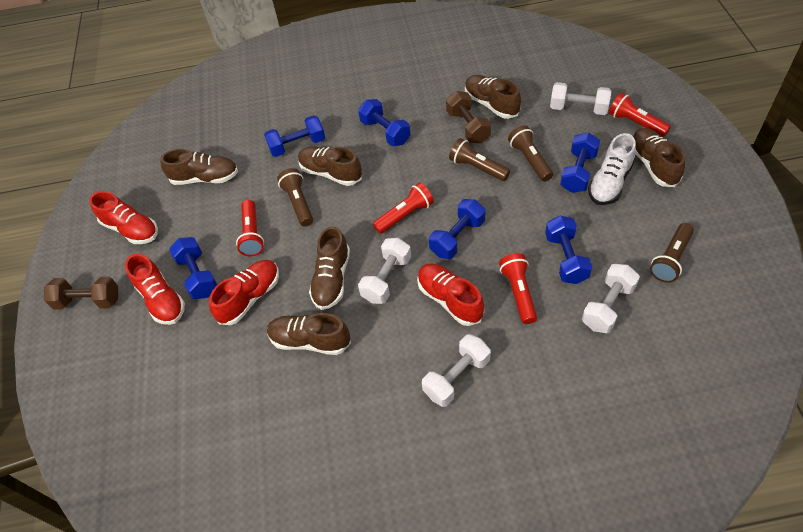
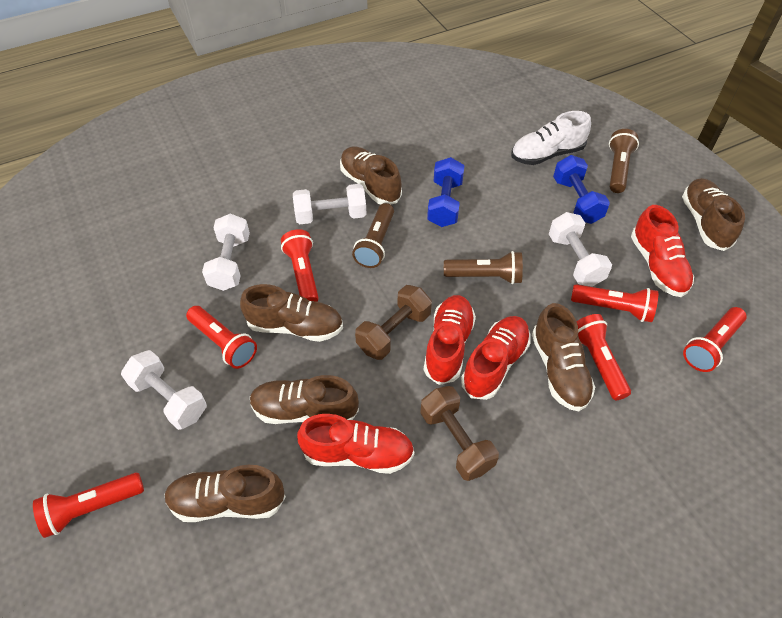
blue dumbbell: [169,237,217,299] [264,115,325,157] [358,99,411,146] [429,199,485,259] [545,216,592,284] [560,132,600,193] = 6 -> [427,157,465,227] [553,155,610,224] = 2
brown flashlight: [277,168,313,227] [449,138,510,181] [508,125,553,182] [650,223,694,283] = 4 -> [352,203,394,268] [444,251,523,284] [609,129,639,193] = 3
red flashlight: [236,200,264,256] [373,183,434,234] [499,253,537,324] [609,93,671,137] = 4 -> [33,472,144,538] [186,306,257,369] [281,229,319,302] [571,284,658,322] [576,314,631,400] [683,307,747,372] = 6

